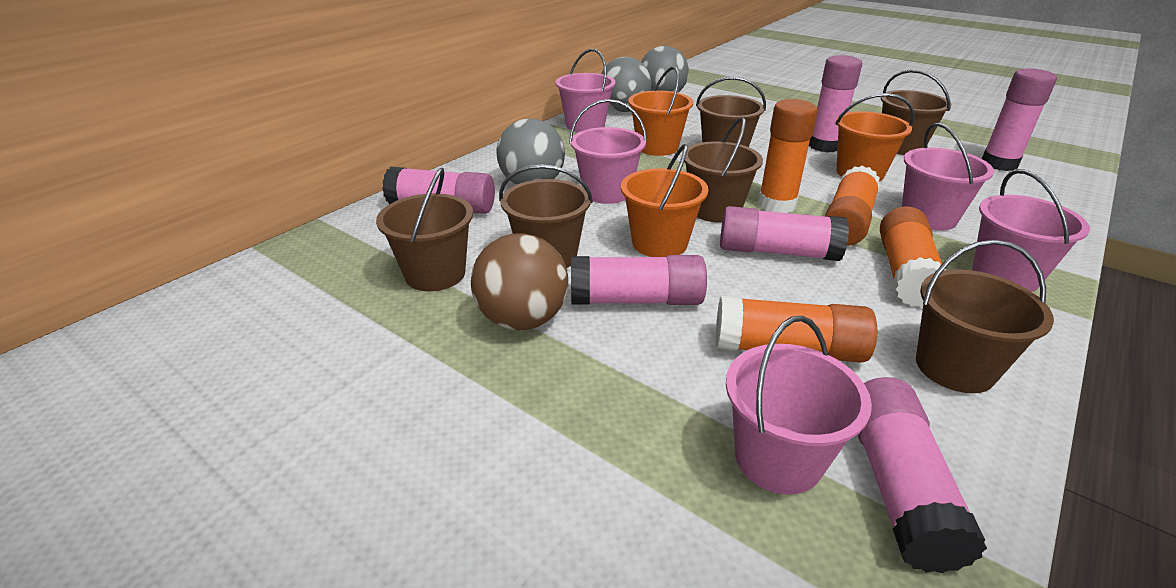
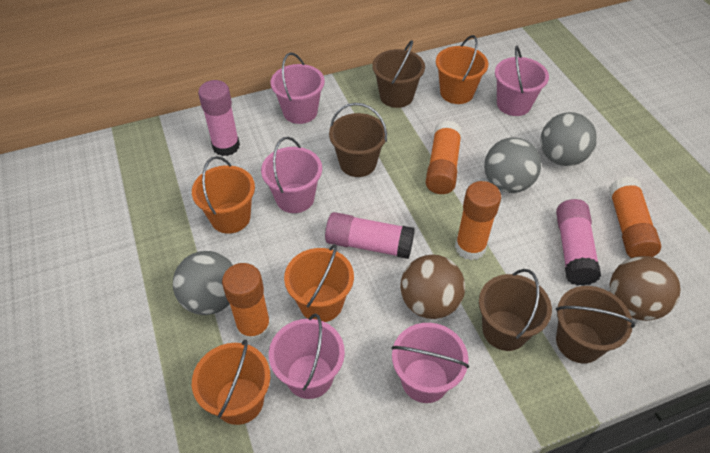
brown ball: [471,233,568,330] = 1 -> [400,255,465,319] [610,256,680,321] = 2
brown bucket: [376,168,473,291] [499,164,593,268] [682,117,763,223] [696,77,766,147] [881,70,952,155] [916,240,1054,393] = 6 -> [329,103,387,177] [372,40,425,108] [479,269,552,351] [556,286,636,364] = 4
orange bucket: [621,144,708,257] [628,66,693,156] [835,93,914,181] = 3 -> [192,156,255,234] [192,340,270,425] [284,244,354,322] [436,35,488,104] = 4
pink glue stick: [382,167,495,214] [571,255,707,305] [720,206,849,261] [809,55,862,153] [858,377,987,573] [982,68,1057,171] = 6 -> [198,80,240,156] [325,212,415,259] [556,199,601,286] = 3

